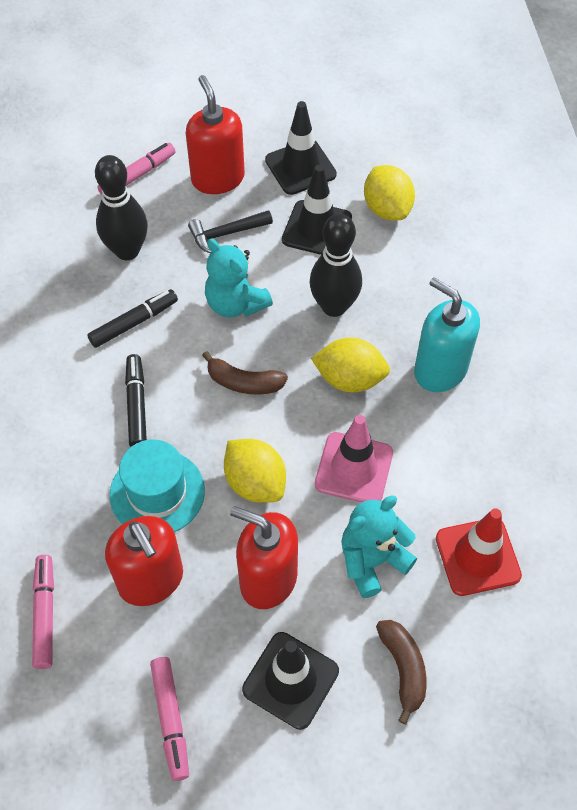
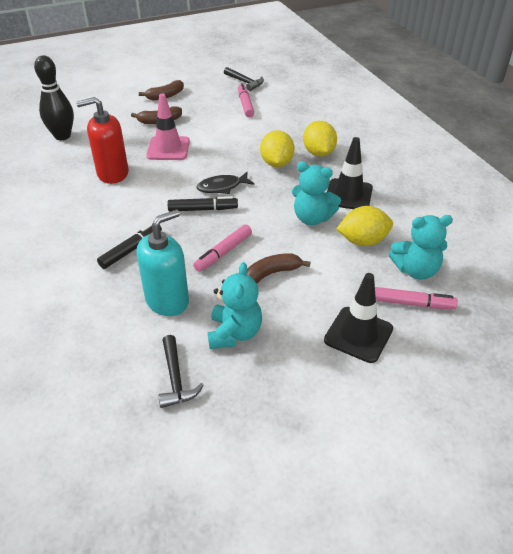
black bowling pin: [95,155,148,260] [309,214,362,317] = 2 -> [34,55,74,140] = 1
black fish: none = 0 -> [197,172,255,194] = 1
black hammer: [188,210,273,253] = 1 -> [158,335,204,408] [224,67,264,91] = 2
black traffic cone: [242,632,339,730] [265,101,337,195] [282,165,352,255] = 3 -> [324,273,393,363] [327,137,373,209] = 2
brown banana: [202,351,288,395] [376,620,427,724] = 2 -> [131,107,182,124] [139,80,184,100] [247,253,311,283] = 3
red soap dispenser: [105,516,183,606] [186,75,245,194] [230,506,298,609] = 3 -> [76,97,128,184] = 1
red traffic cone: [436,508,522,596] = 1 -> none = 0
turquoise hat: [110,439,205,532] = 1 -> none = 0
turquoise teddy bear: [205,239,273,318] [341,496,417,598] = 2 -> [208,262,262,349] [292,161,341,225] [389,215,453,280] = 3

